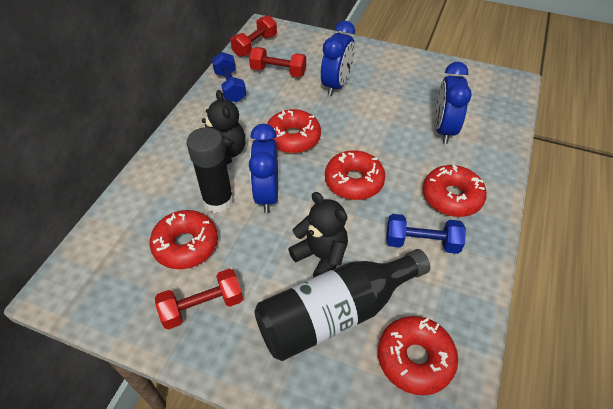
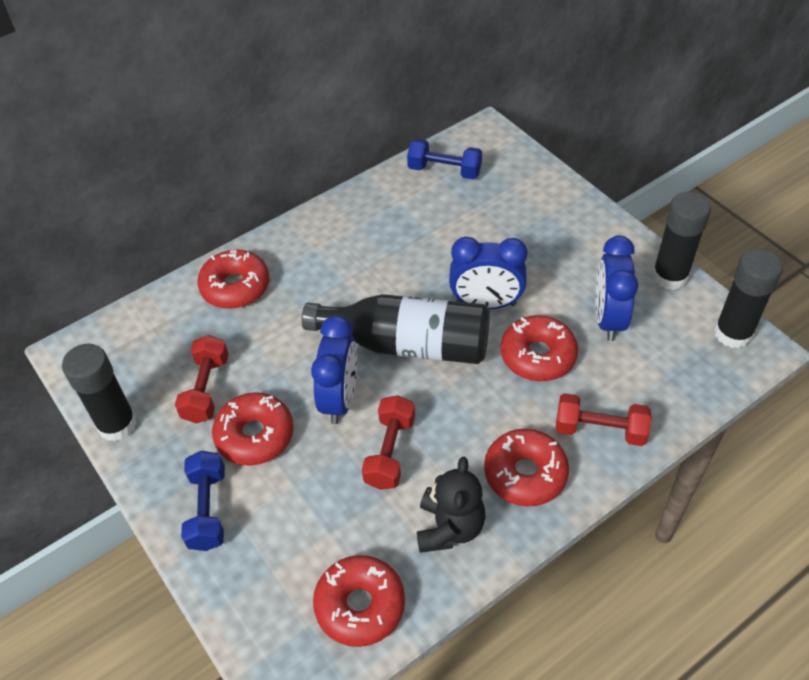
black glue stick: [187,127,233,213] = 1 -> [62,344,137,442] [652,192,711,290] [714,249,783,348] = 3
black teddy bear: [202,90,246,164] [288,192,348,277] = 2 -> [417,457,485,553] = 1

